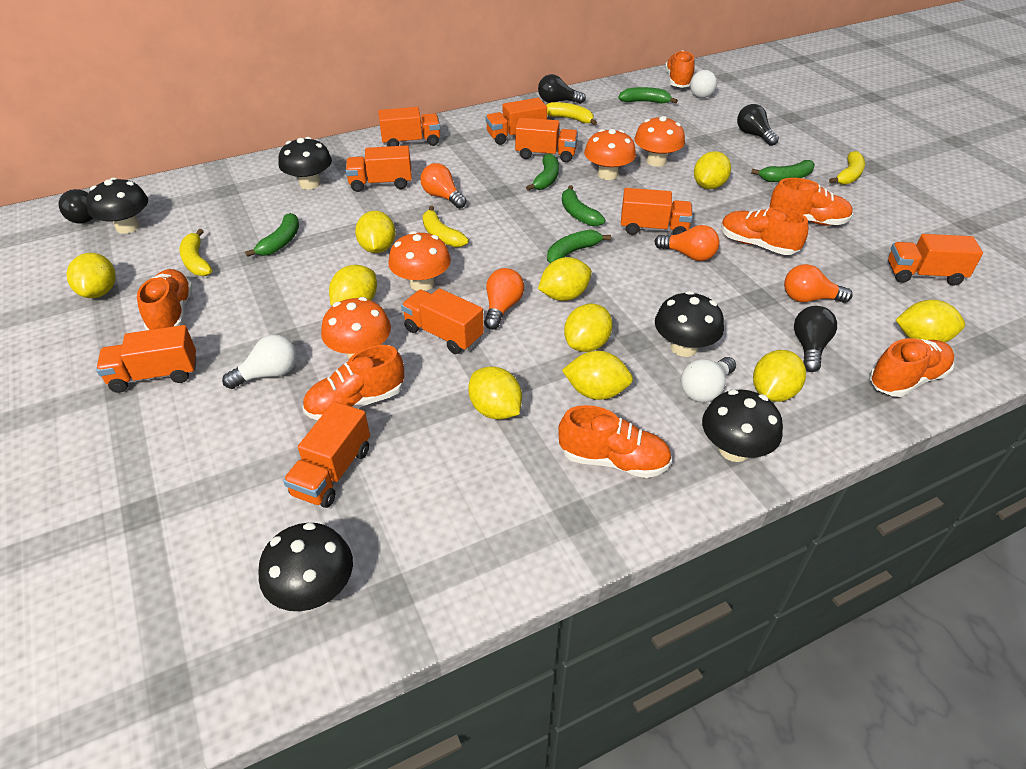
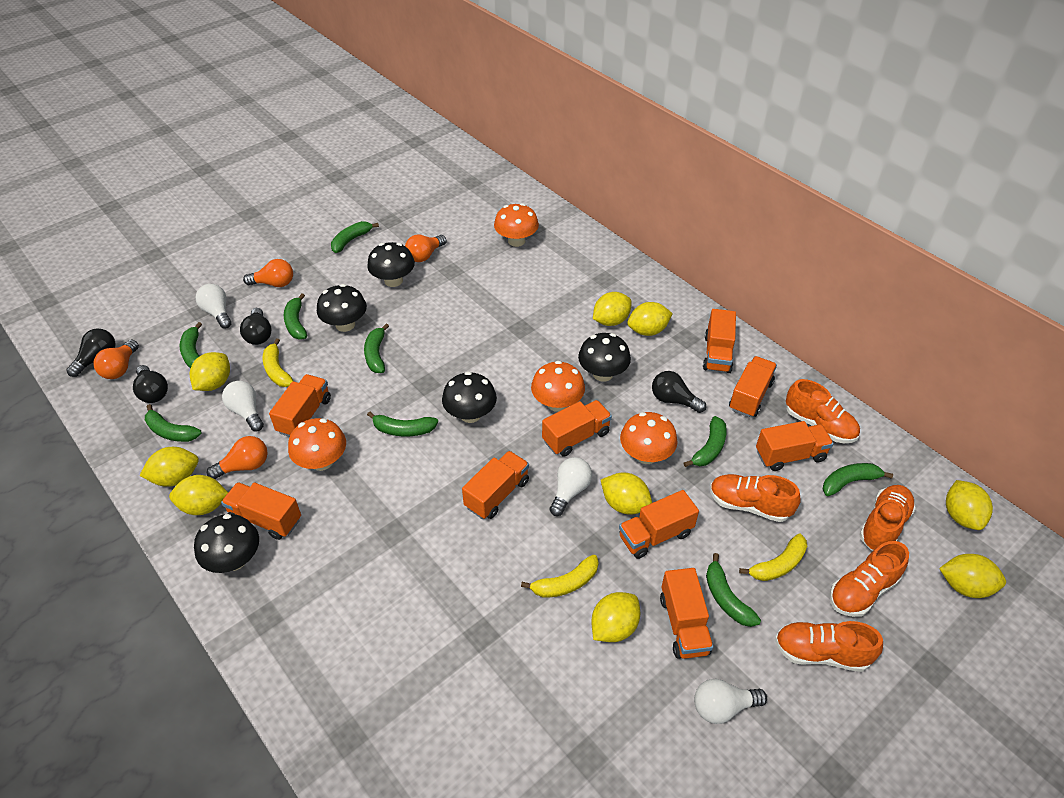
green banana: [245,213,299,257] [526,153,559,191] [547,230,611,263] [562,185,605,226] [618,87,678,104] [751,160,815,182] = 6 -> [145,404,202,442] [180,322,202,369] [284,293,307,339] [331,221,379,253] [364,324,389,373] [367,411,438,436] [684,416,727,467] [706,553,761,627] [822,463,893,496] = 9
orange shoe: [137,269,193,330] [303,345,404,420] [558,405,672,478] [665,50,695,88] [721,207,808,255] [769,178,853,225] [869,338,954,397] = 7 -> [710,474,801,522] [775,621,883,672] [786,379,860,443] [830,541,909,617] [859,485,916,551] = 5
white light bulb: [222,334,297,389] [681,357,736,402] [690,70,717,98] = 3 -> [196,284,232,329] [222,381,264,431] [550,457,592,516] [694,679,767,724] = 4
yellow banana: [179,229,212,276] [422,206,469,247] [546,102,597,125] [829,151,865,185] = 4 -> [263,338,293,387] [521,555,599,598] [739,534,807,581] = 3
yellow lemon: [67,253,116,298] [329,265,377,306] [355,211,396,253] [468,366,522,420] [538,257,592,301] [562,351,633,400] [564,304,613,352] [694,151,731,189] [753,350,806,402] [896,300,965,343] = 10 -> [139,447,199,487] [169,475,228,515] [190,352,230,391] [591,592,640,642] [593,292,632,326] [601,472,652,515] [627,302,673,336] [939,554,1006,598] [946,480,993,530] = 9

